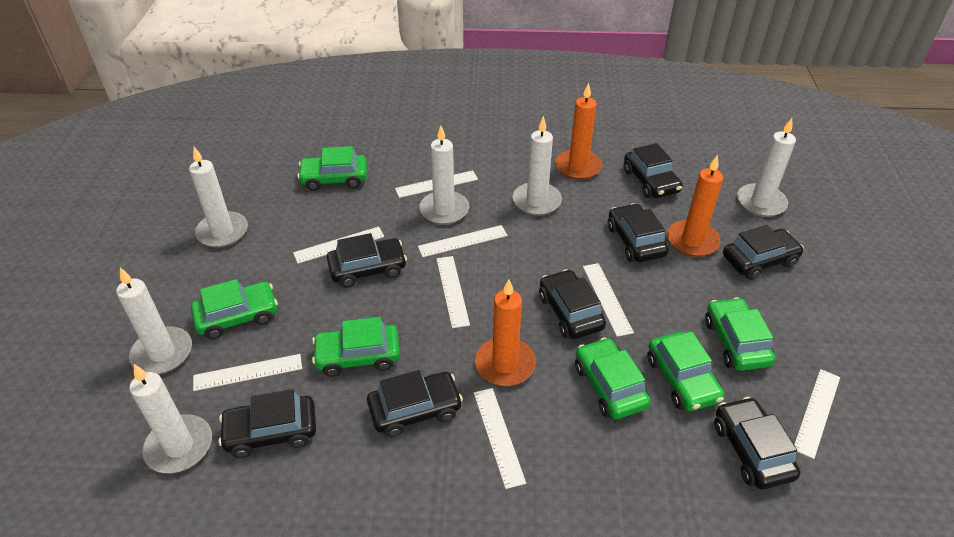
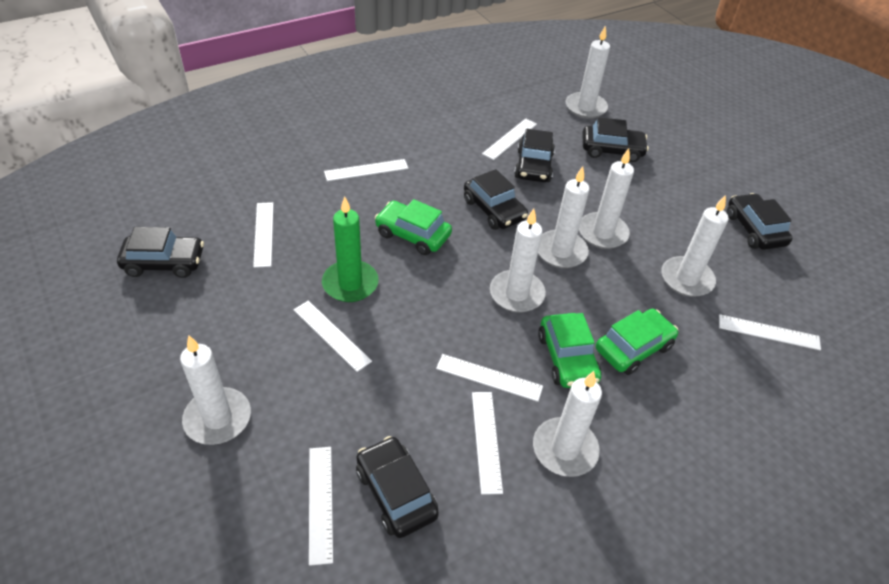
black car: [219,389,316,458] [327,233,407,288] [367,370,463,437] [539,269,606,339] [608,203,669,262] [624,143,683,198] [714,397,800,489] [723,225,804,280] = 8 -> [117,227,204,278] [356,436,439,538] [464,169,528,230] [514,129,555,182] [582,117,649,162] [727,193,792,250] = 6
green candle: none = 0 -> [322,196,379,302] = 1
green car: [191,279,278,339] [297,146,367,191] [312,317,400,377] [575,338,651,419] [647,331,725,411] [705,297,775,371] = 6 -> [375,199,452,255] [538,313,601,388] [596,309,678,375] = 3
orange candle: [475,279,536,386] [555,83,602,180] [667,155,723,257] = 3 -> none = 0
white candle: [116,268,192,374] [129,364,212,473] [189,147,248,248] [419,126,469,225] [513,116,562,216] [737,118,796,217] = 6 -> [180,336,251,445] [490,209,546,313] [533,371,602,477] [538,166,590,268] [566,25,610,119] [579,148,634,249] [662,195,729,297] = 7

